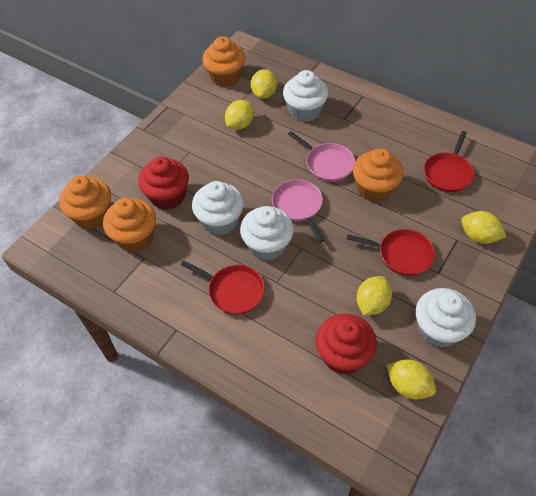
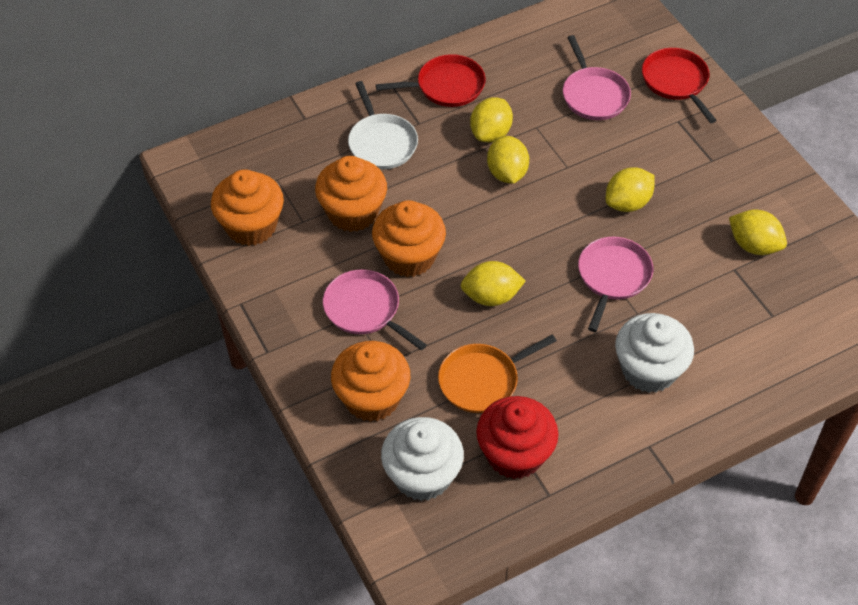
orange pan: none = 0 -> [438,335,557,413] = 1
pink pan: [272,179,324,243] [288,131,355,182] = 2 -> [323,269,427,350] [563,35,631,120] [578,237,653,332] = 3
red cupcake: [138,156,189,210] [316,313,377,374] = 2 -> [476,396,558,479] = 1
red pan: [181,260,265,315] [347,229,435,276] [424,131,474,192] = 3 -> [376,54,486,107] [642,48,717,123] = 2
white cupcake: [192,181,244,235] [240,206,294,261] [283,70,328,122] [416,288,476,348] = 4 -> [381,417,464,501] [615,313,694,393] = 2
white pan: none = 0 -> [348,81,418,170] = 1

